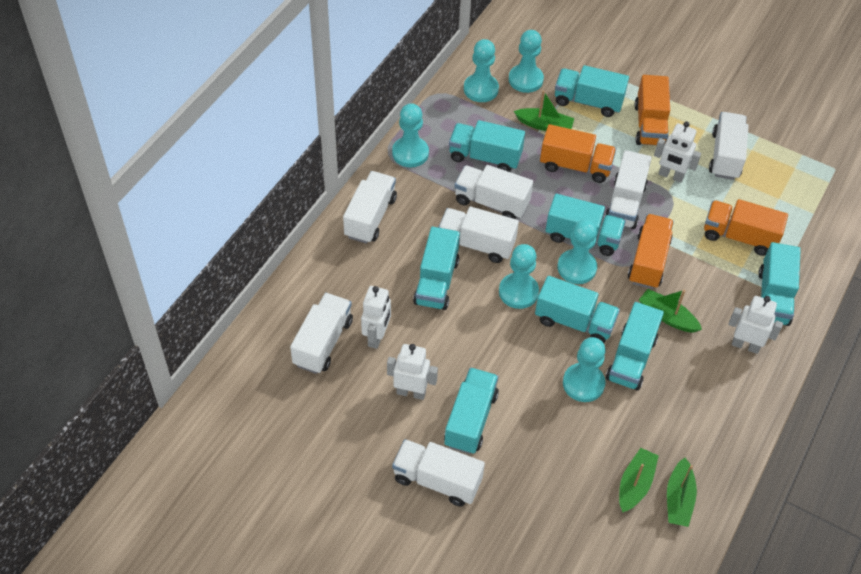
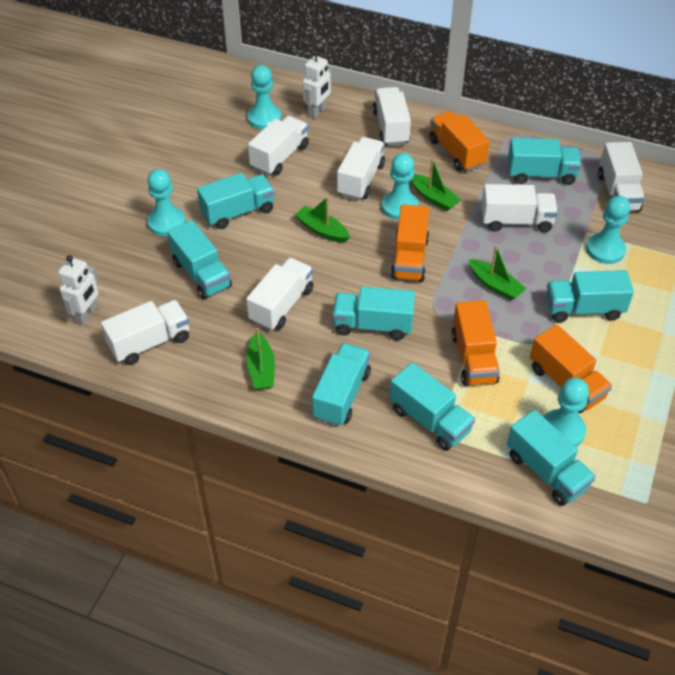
turquoise pawn: [392,103,429,167] [464,39,499,102] [499,244,539,309] [509,30,544,93] [557,220,597,284] [563,337,606,402] = 6 -> [147,169,186,237] [247,65,281,130] [382,153,419,220] [544,378,589,447] [586,196,631,264] = 5
white robot: [361,286,391,349] [387,344,438,400] [654,121,701,183] [728,296,783,354] = 4 -> [58,255,99,325] [303,51,331,119] = 2

